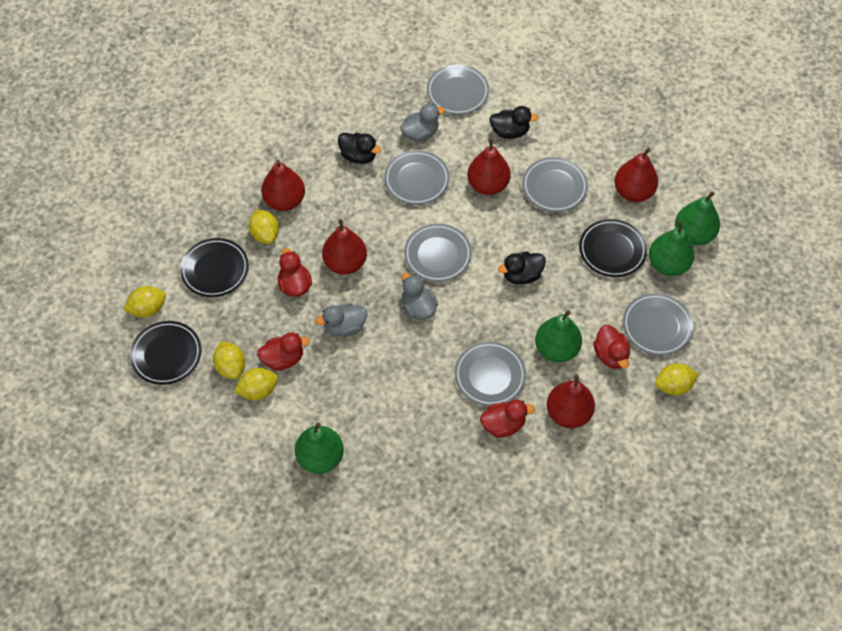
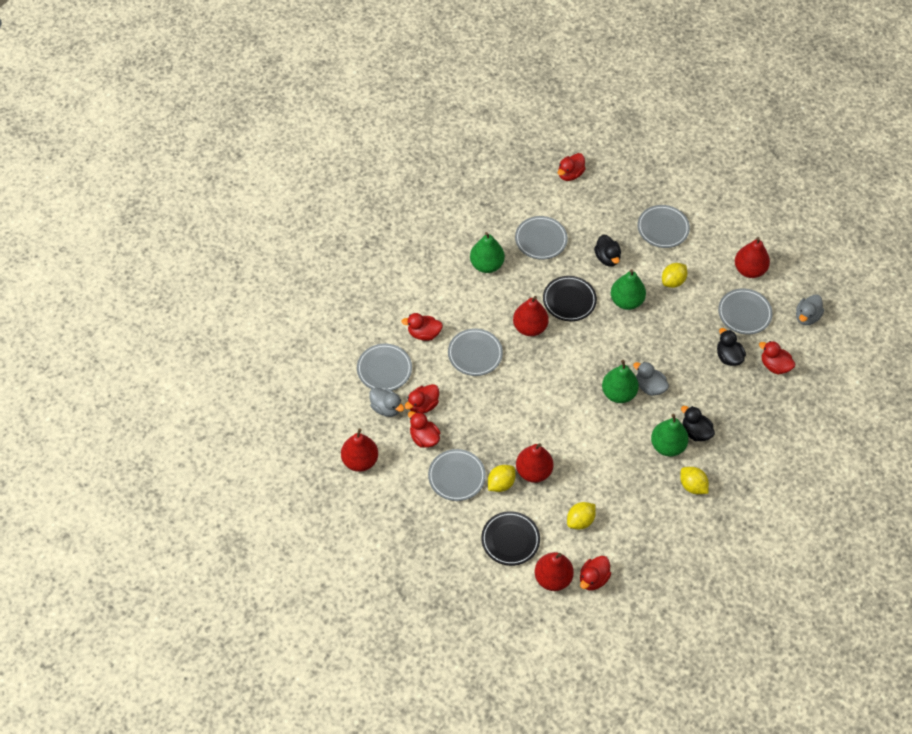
black plate: [130,321,201,385] [180,238,249,297] [579,219,647,277] = 3 -> [481,511,540,566] [543,276,597,321] = 2
red duck: [257,333,310,371] [278,248,312,297] [480,399,535,438] [593,325,630,369] = 4 -> [401,313,443,341] [405,384,439,414] [408,411,440,448] [558,153,586,181] [580,556,611,590] [759,341,796,375] = 6
yellow lemon: [124,286,166,317] [213,341,245,380] [234,368,278,400] [249,210,279,244] [655,363,699,395] = 5 -> [488,465,516,492] [567,502,596,530] [662,263,688,288] [680,467,709,494] = 4

